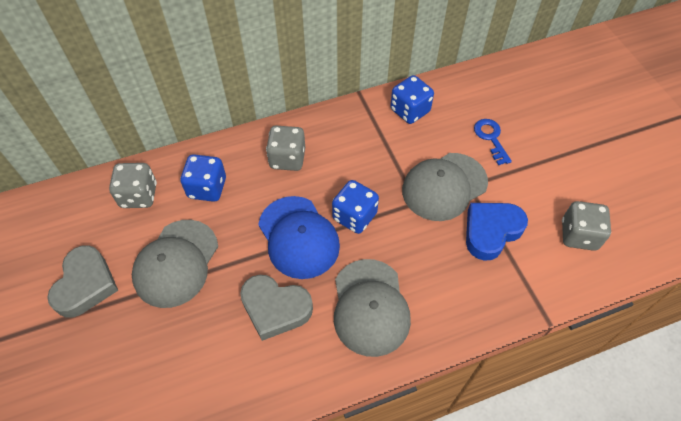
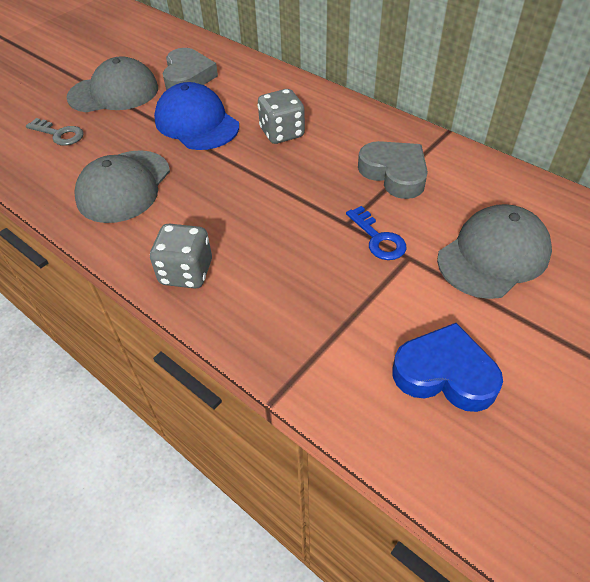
blue dice: [180,154,226,202] [332,180,379,234] [390,75,434,124] = 3 -> none = 0
grey dice: [109,163,157,208] [266,126,305,171] [562,201,611,251] = 3 -> [150,224,212,289] [258,89,305,144] = 2
grey key: none = 0 -> [26,118,84,145] = 1

